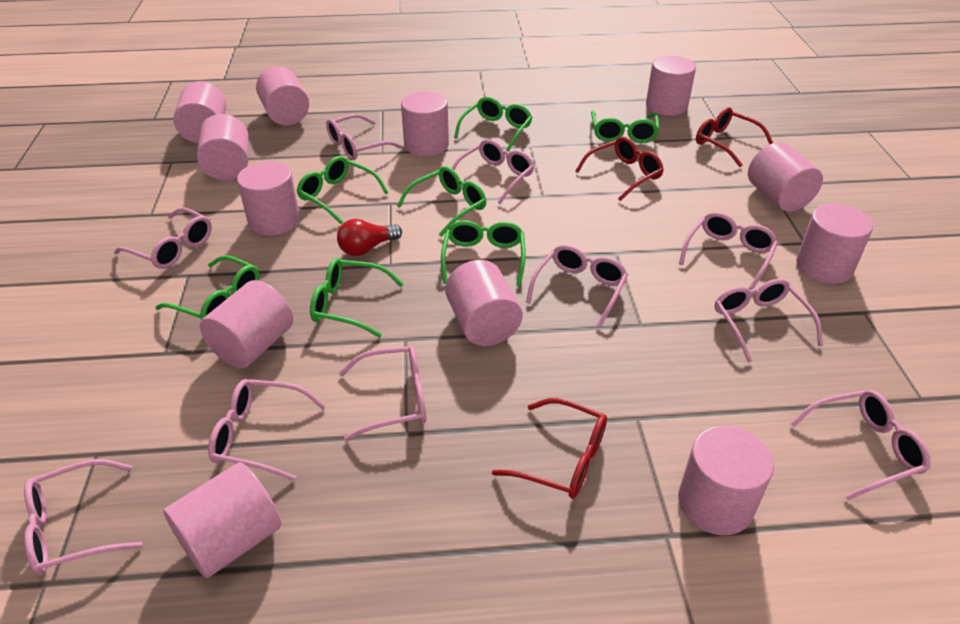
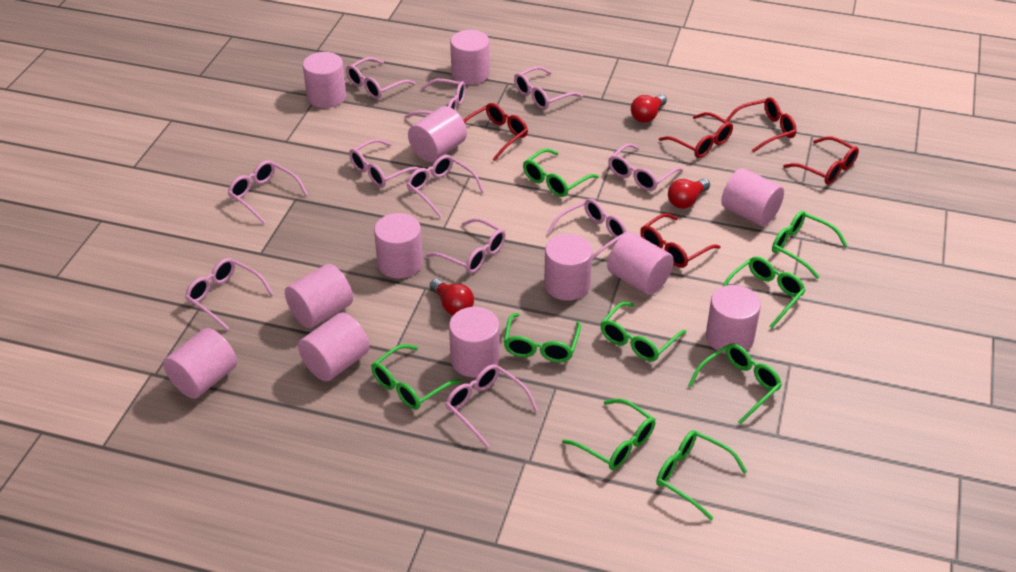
green glasses: [156,255,259,320] [297,156,389,224] [310,258,404,337] [397,166,486,237] [441,220,526,287] [454,97,532,152] [591,110,659,143] = 7 -> [371,344,462,410] [504,313,581,362] [523,148,599,197] [562,398,655,470] [601,302,686,361] [656,430,747,520] [688,343,782,425] [723,256,805,328] [772,211,848,279] = 9
pink glasses: [24,459,143,575] [114,207,212,269] [208,379,326,481] [326,114,403,160] [339,345,426,442] [452,139,534,204] [526,245,628,328] [679,212,778,290] [715,279,823,363] [790,390,930,500] = 10 -> [185,258,273,330] [228,160,308,224] [346,57,416,99] [349,139,420,187] [404,79,466,118] [407,155,484,217] [426,218,506,273] [445,364,538,447] [514,66,583,110] [547,199,627,260] [608,143,683,191] = 11
red glasses: [492,398,607,499] [575,137,664,201] [696,107,773,167] = 3 -> [463,103,528,161] [640,213,721,268] [659,112,733,158] [726,97,797,153] [783,136,859,185] = 5
red light bulb: [337,219,402,256] = 1 -> [430,279,474,315] [631,95,667,123] [668,179,710,209] = 3

